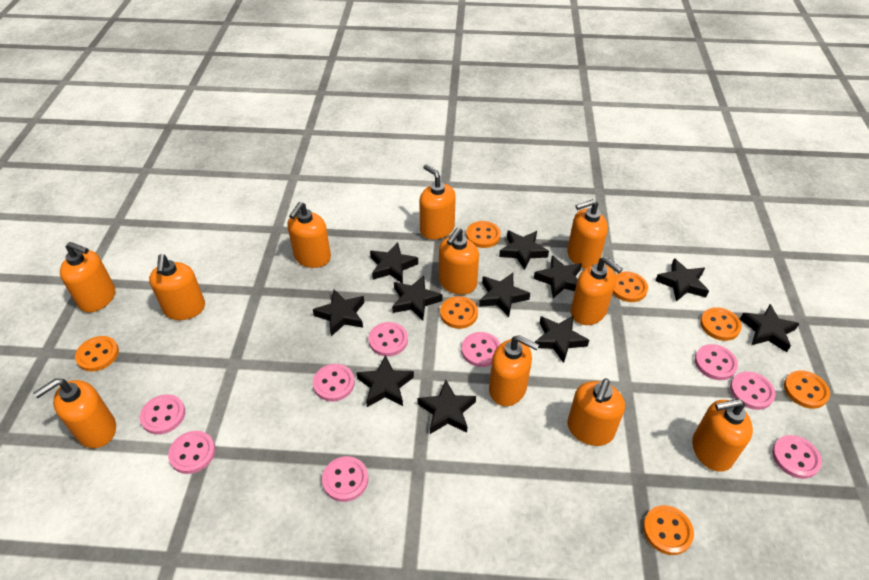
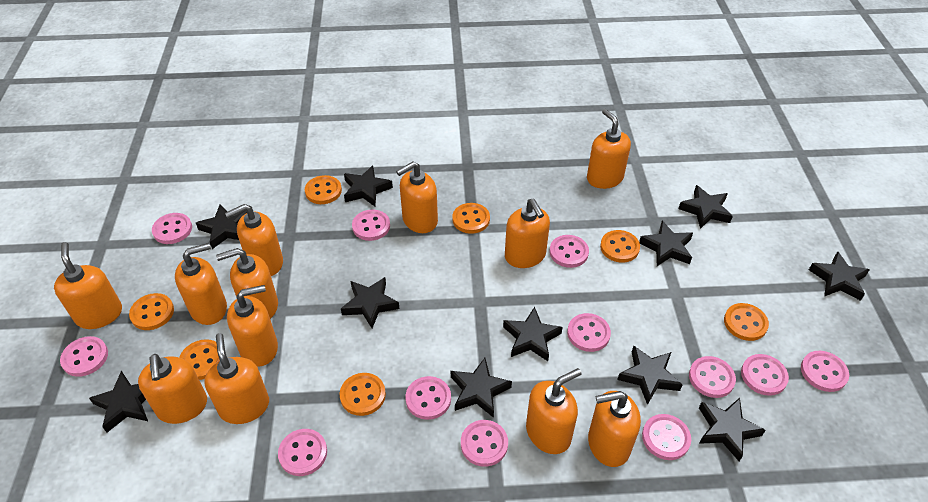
orange soap dispenser: [33,379,116,448] [60,242,115,312] [149,254,205,320] [287,202,331,268] [419,164,456,240] [439,228,479,295] [489,335,539,406] [567,199,608,269] [567,378,625,446] [571,257,623,325] [692,399,753,472] = 11 -> [54,242,122,329] [138,354,207,424] [175,243,227,325] [204,333,269,424] [216,248,278,319] [225,204,283,276] [227,285,278,366] [396,162,438,233] [505,199,550,268] [526,368,582,454] [587,109,631,189] [588,391,641,467] = 12
pink button: [140,394,185,434] [168,431,215,474] [313,364,355,401] [322,456,368,502] [369,322,408,356] [461,332,500,367] [695,344,738,380] [730,371,776,410] [772,435,822,479] = 9 -> [60,336,108,377] [152,213,192,244] [278,429,327,476] [352,210,390,241] [405,376,451,420] [461,420,508,467] [549,235,589,268] [567,313,611,352] [642,414,691,460] [689,356,736,398] [741,354,789,396] [801,351,849,392] = 12

